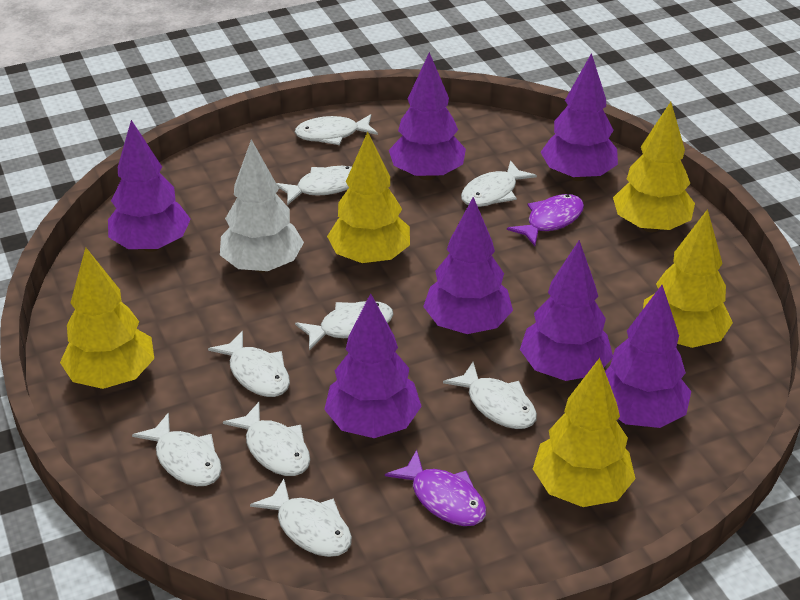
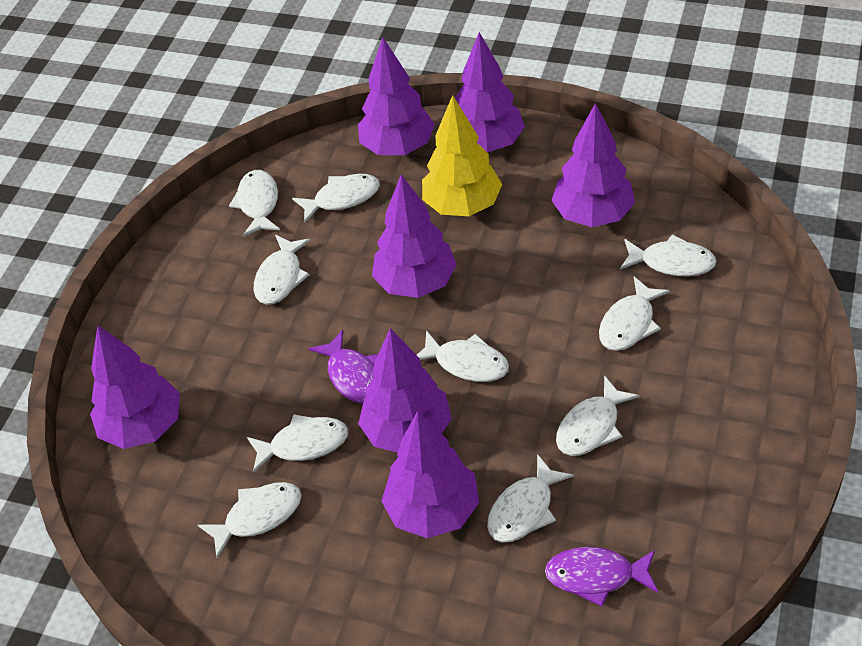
white fish: [132,413,222,486] [208,331,290,397] [223,402,310,476] [250,479,352,557] [276,166,352,205] [295,114,378,145] [295,301,393,351] [443,362,537,429] [461,160,537,207] = 9 -> [198,482,302,558] [229,170,280,237] [247,414,348,473] [254,234,311,305] [292,174,380,223] [417,330,509,382] [487,454,574,543] [556,375,640,456] [599,277,670,351] [620,235,717,276] = 10
white tree: [220,139,304,273] = 1 -> none = 0
yellow tree: [60,248,154,389] [327,132,410,264] [533,358,636,507] [613,102,695,232] [643,209,733,348] = 5 -> [422,95,502,216] = 1

